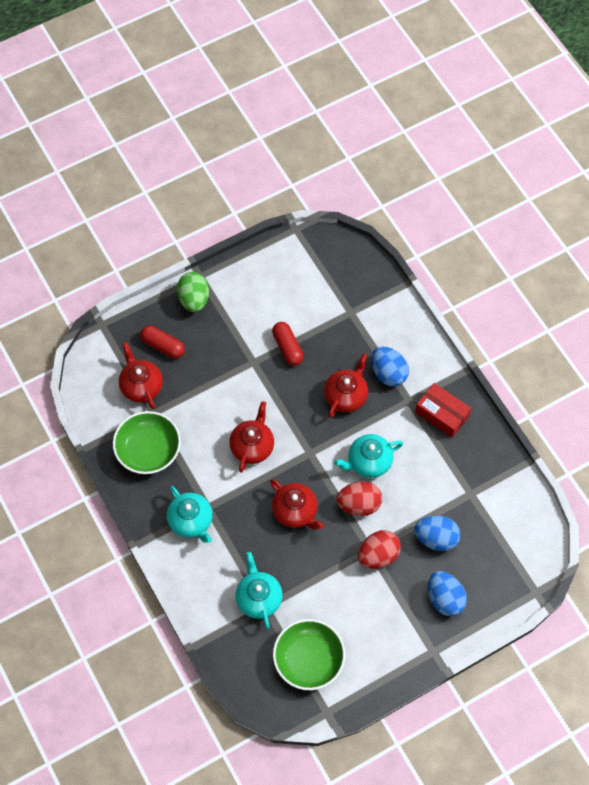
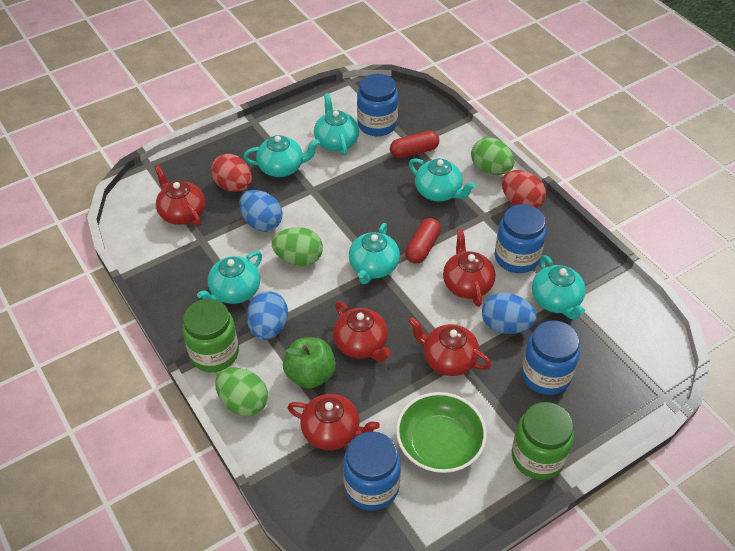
blue jar: none = 0 -> [343,432,401,511] [357,74,398,136] [495,204,546,273] [521,320,580,395] = 4
green apple: none = 0 -> [283,337,336,389] = 1
green bowl: [113,411,181,474] [273,619,345,690] = 2 -> [396,392,487,473] = 1
green egg: [177,272,209,312] = 1 -> [215,367,268,416] [272,227,323,266] [471,137,514,175] = 3
green jar: none = 0 -> [182,299,239,372] [512,402,574,480] = 2
red box: [415,383,471,438] = 1 -> none = 0
red teapot: [119,343,163,409] [229,401,274,473] [270,479,324,530] [324,353,368,418] = 4 -> [155,166,205,226] [287,394,380,450] [333,301,391,362] [408,317,491,376] [443,229,495,307] = 5
turquoise teapot: [167,486,213,543] [235,552,283,629] [334,434,403,478] = 3 -> [197,251,262,304] [243,135,320,177] [314,93,359,156] [349,223,400,284] [409,158,476,202] [532,255,586,320] = 6

